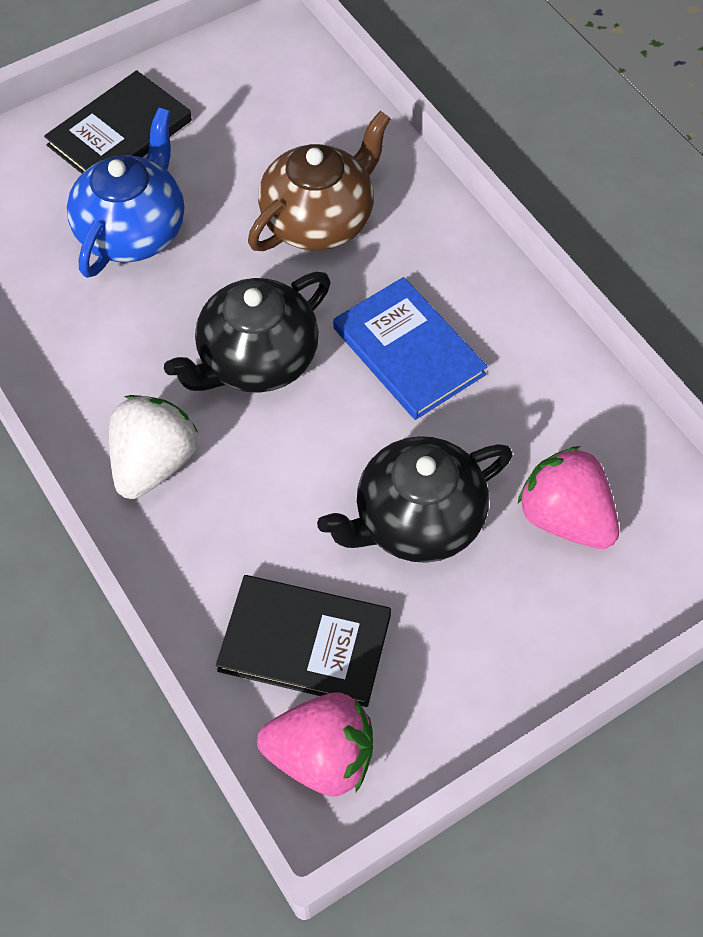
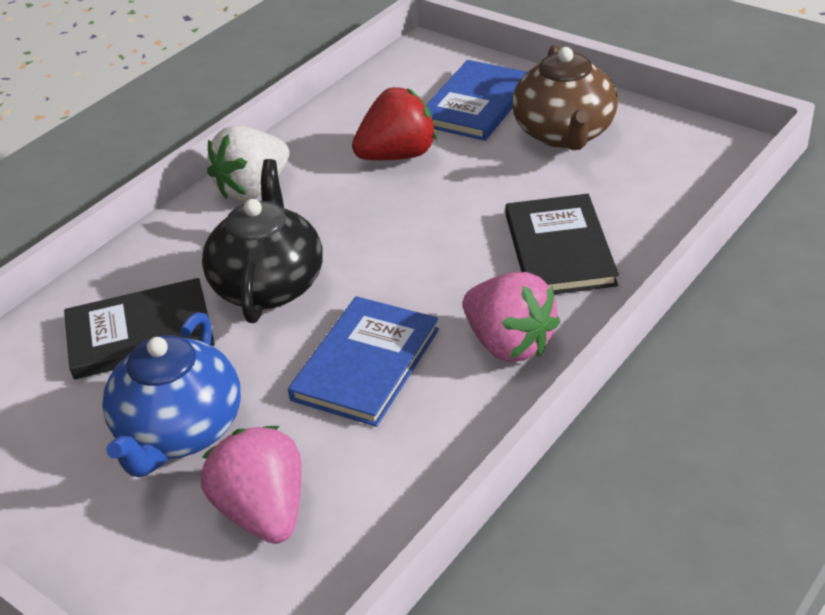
black teapot: [164,272,330,393] [317,436,512,563] = 2 -> [202,159,323,323] = 1
blue book: [333,277,487,420] = 1 -> [288,296,439,427] [426,60,527,141] = 2
red strawberry: none = 0 -> [352,87,437,160] = 1

